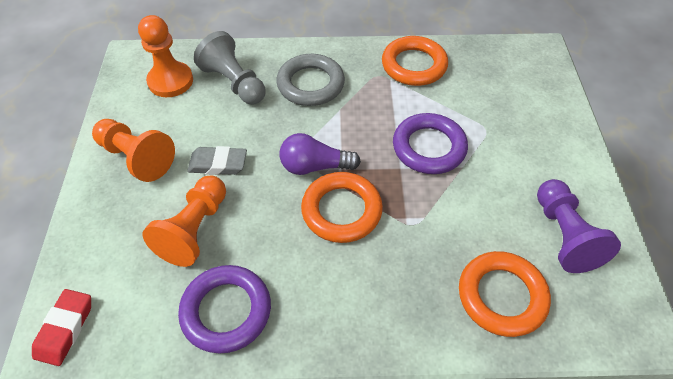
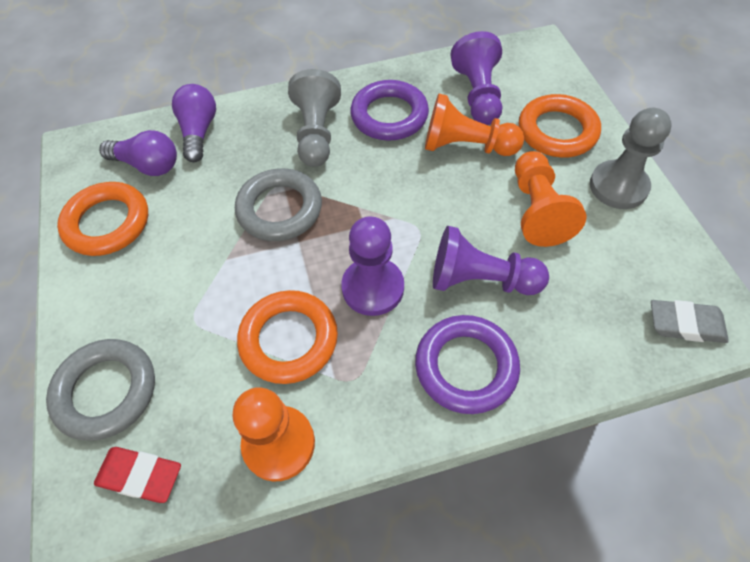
grey pawn: [194,31,266,104] = 1 -> [288,69,341,167] [590,108,672,209] = 2
grey ring: [276,54,345,106] = 1 -> [46,339,155,440] [235,168,322,241] = 2
purple light bulb: [280,133,361,175] = 1 -> [99,130,177,176] [172,84,216,162] = 2
purple pawn: [537,179,621,273] = 1 -> [341,216,404,316] [433,226,549,295] [450,31,502,125] = 3

